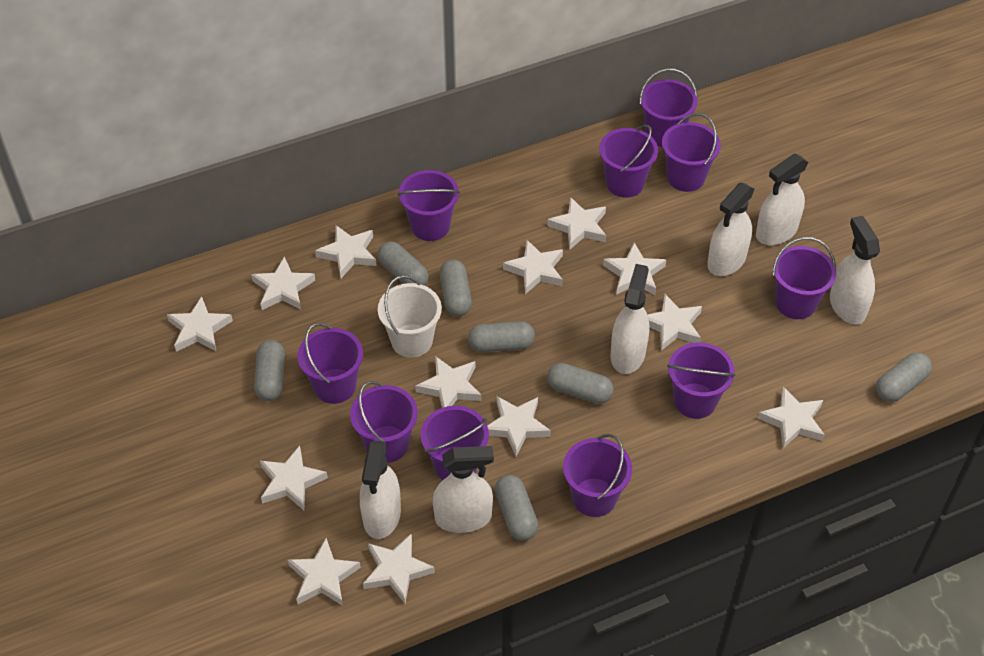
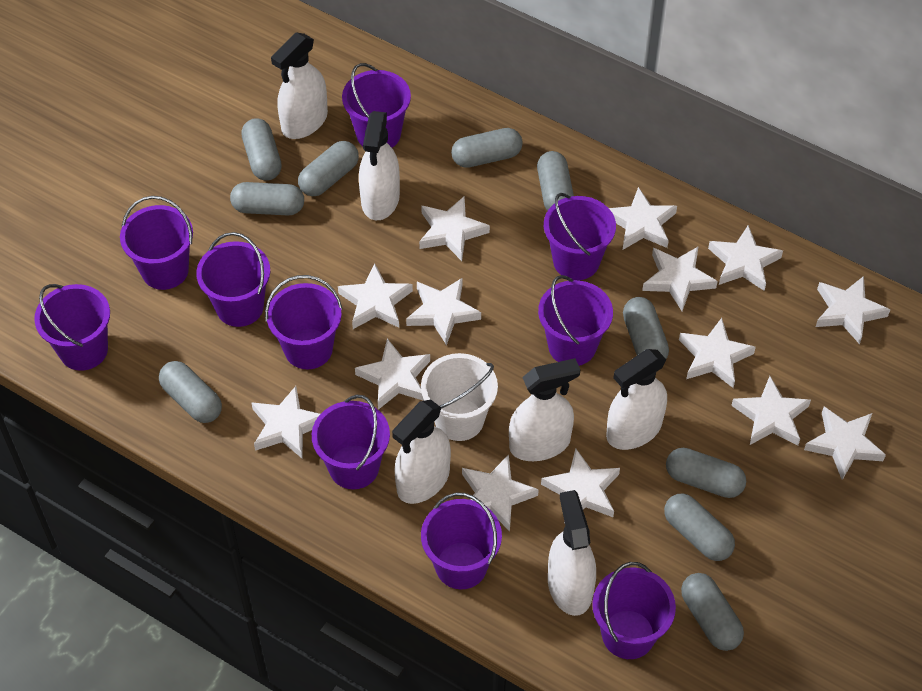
grey capsule: [254,340,285,401] [377,241,429,286] [439,259,472,316] [468,321,535,352] [495,475,538,541] [547,363,614,404] [876,352,932,402] = 7 -> [159,361,222,423] [230,182,304,215] [241,118,282,181] [298,141,359,196] [451,128,523,168] [537,151,574,211] [623,297,669,359] [664,493,735,561] [666,448,746,498] [681,573,744,651] = 10
white star: [167,296,233,352] [251,257,315,310] [260,446,328,510] [288,538,361,606] [315,225,377,278] [363,534,435,604] [415,356,481,408] [487,396,551,456] [503,240,563,294] [547,197,606,250] [603,243,666,295] [647,294,702,351] [758,386,825,448] = 13 -> [251,386,320,458] [338,264,413,329] [355,338,430,410] [406,278,481,345] [419,197,490,261] [462,454,539,531] [541,449,620,524] [609,187,677,250] [642,246,718,311] [679,318,756,388] [708,225,783,291] [731,376,811,446] [804,407,886,480] [816,276,890,344] = 14

